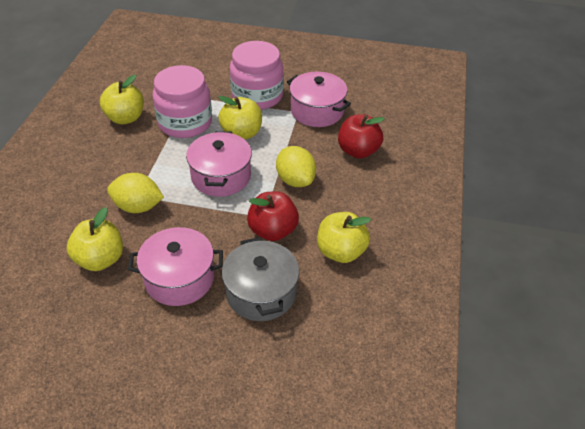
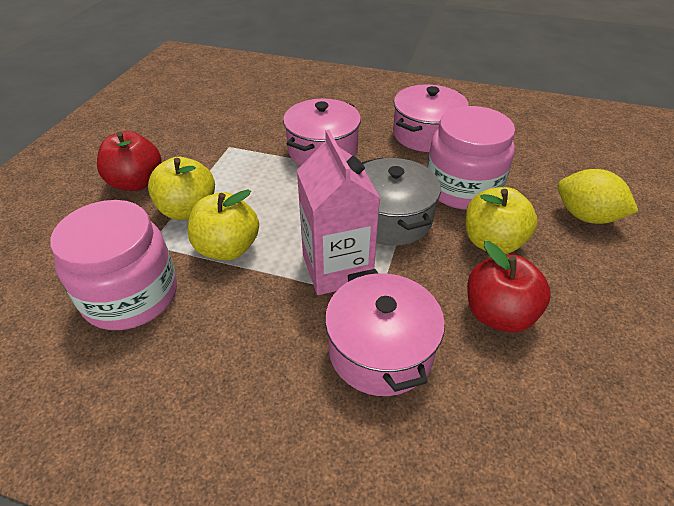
pink carton: none = 0 -> [297,130,380,295] = 1
yellow apple: [67,207,123,271] [100,75,144,125] [218,96,262,139] [317,212,371,263] = 4 -> [148,157,215,220] [188,189,259,260] [465,187,538,254] = 3
yellow lemon: [107,173,164,213] [276,146,316,187] = 2 -> [558,169,638,224] = 1

